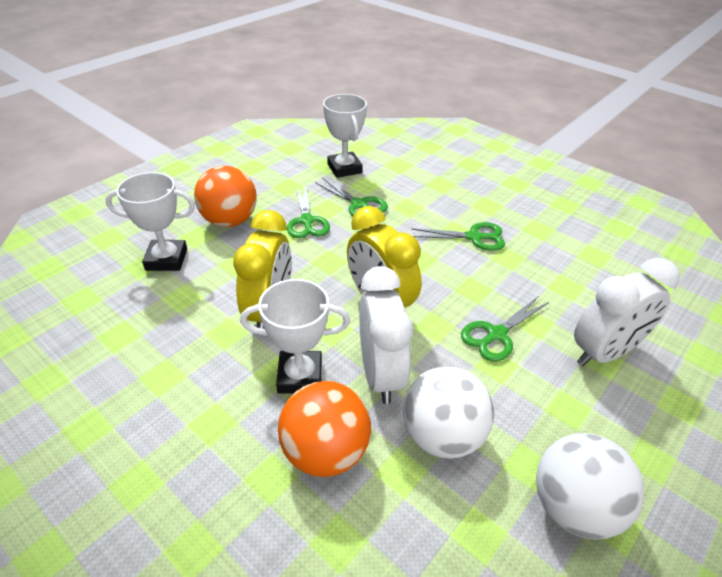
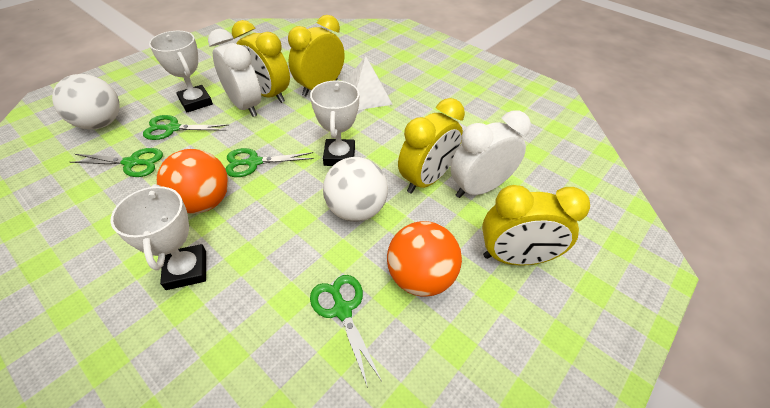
white pyramid: none = 0 -> [345,56,393,110] = 1
yellow clock: [233,210,291,335] [347,206,422,308] = 2 -> [232,20,290,103] [288,15,345,96] [398,98,465,194] [482,185,590,266] = 4

